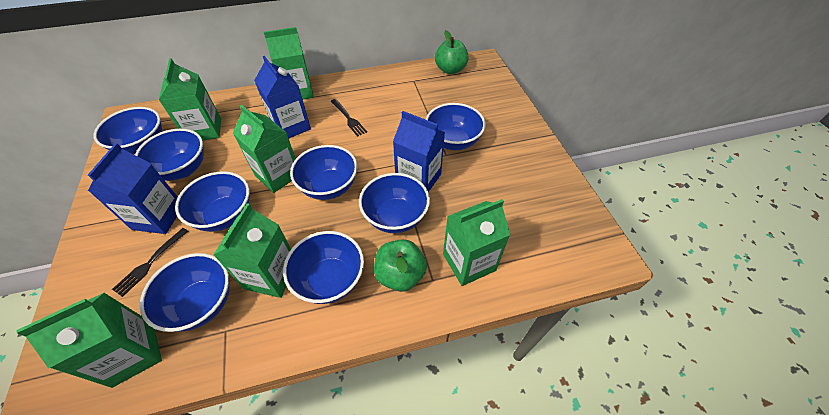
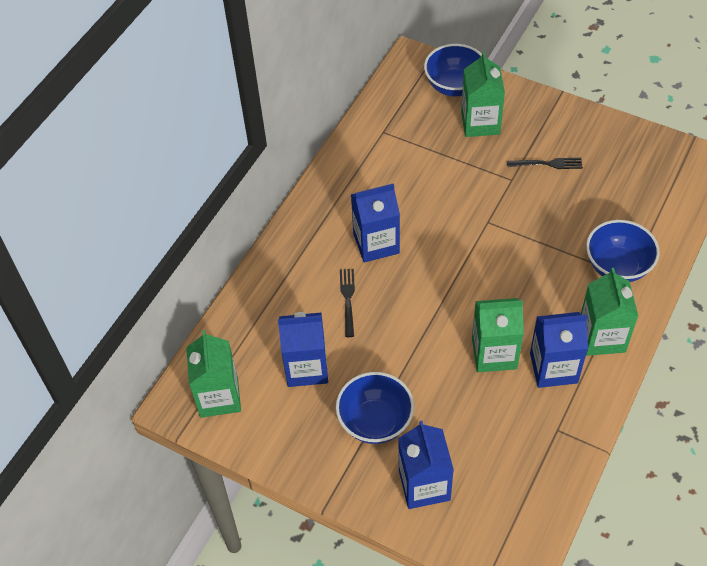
blue bowl: [94,107,162,155] [135,129,204,181] [140,253,230,332] [175,171,249,232] [283,231,364,304] [290,145,357,200] [359,173,430,233] [426,103,486,150] = 8 -> [336,372,414,444] [424,44,482,97] [586,220,660,282] = 3
blue carton: [88,143,178,234] [254,56,311,138] [393,111,445,192] = 3 -> [278,312,328,387] [351,183,400,262] [398,421,454,509] [530,312,588,388] = 4
green apple: [374,239,427,292] [435,30,469,74] = 2 -> none = 0
green carton: [17,292,162,388] [159,58,221,141] [213,203,291,298] [233,105,296,193] [264,27,314,99] [443,199,511,286] = 6 -> [186,330,241,418] [461,51,505,137] [472,298,524,372] [581,268,638,356] = 4

